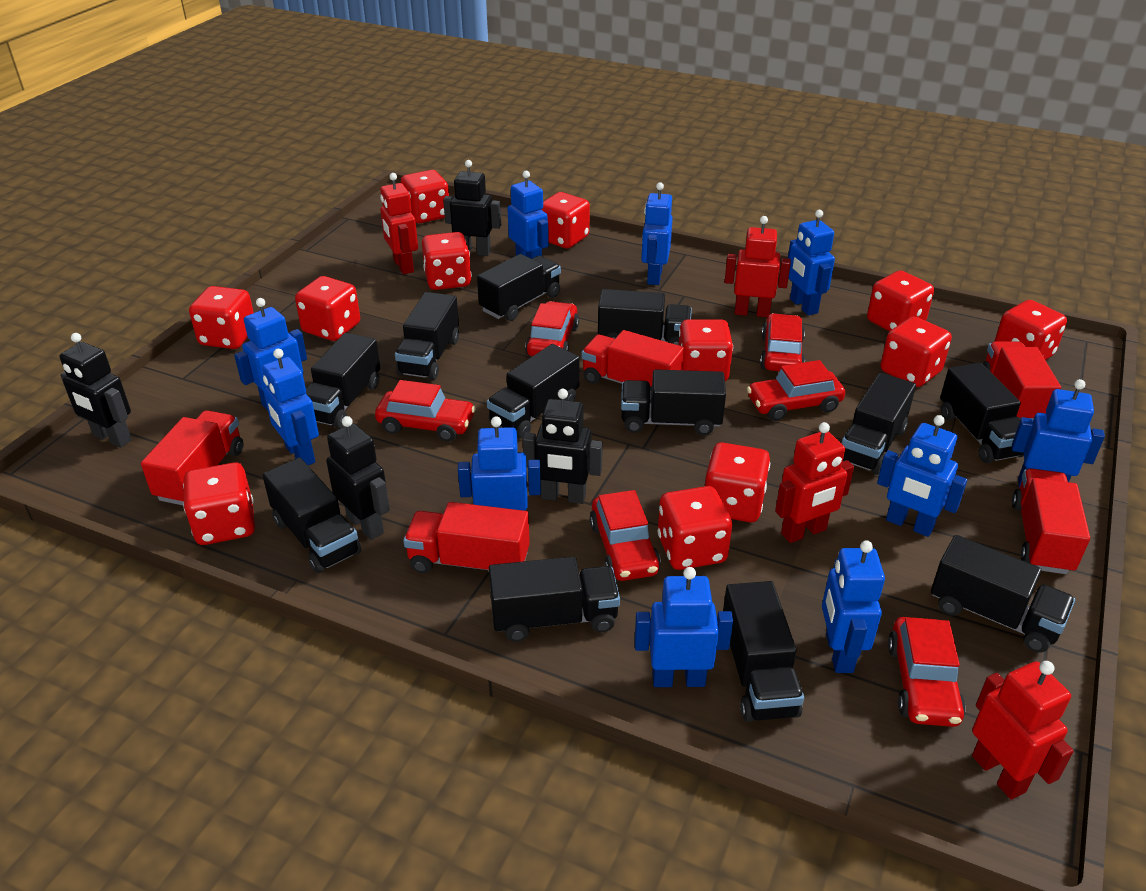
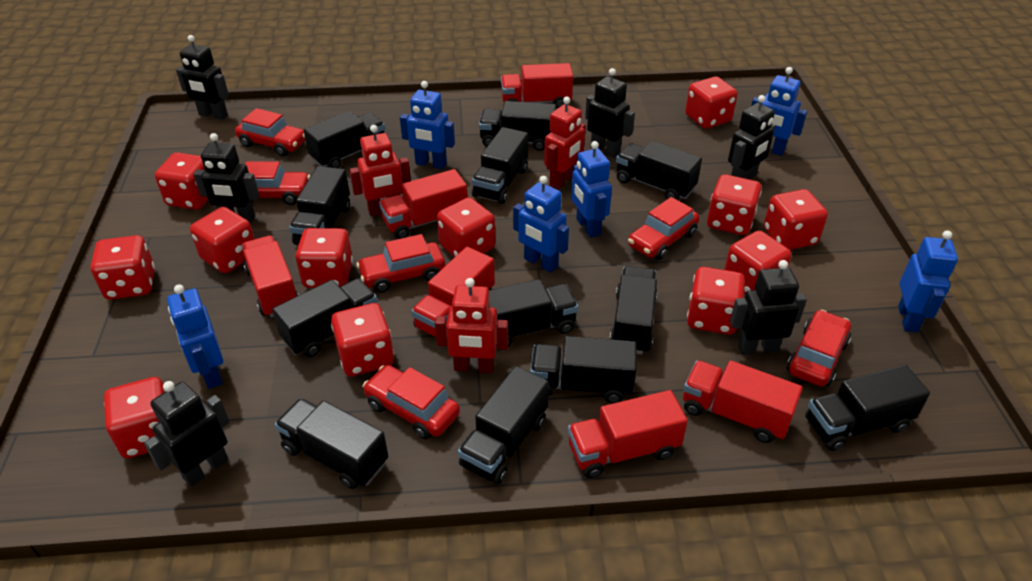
black robot: [60,333,132,448] [326,416,390,540] [443,160,501,256] [523,389,603,504] = 4 -> [144,381,230,487] [176,35,229,120] [193,133,259,223] [585,68,635,158] [728,95,775,179] [730,260,807,355] = 6
blue robot: [234,298,307,410] [262,349,319,465] [458,416,541,511] [507,171,549,259] [634,567,733,687] [641,182,673,285] [788,210,835,316] [822,540,885,673] [877,415,967,537] [1012,379,1105,488] = 10 -> [167,284,223,389] [400,81,455,169] [513,176,569,273] [571,141,612,238] [751,67,807,156] [898,230,958,332] = 6
red robot: [380,173,418,274] [725,216,791,317] [775,422,854,543] [972,661,1074,800] = 4 -> [349,125,411,216] [435,278,508,373] [544,97,586,189] = 3
red truck: [141,410,244,505] [403,502,530,573] [581,330,684,402] [982,342,1061,419] [1012,468,1090,574] = 5 -> [241,235,299,317] [379,169,468,239] [411,247,495,337] [501,63,573,108] [568,390,688,478] [683,360,803,443] = 6

